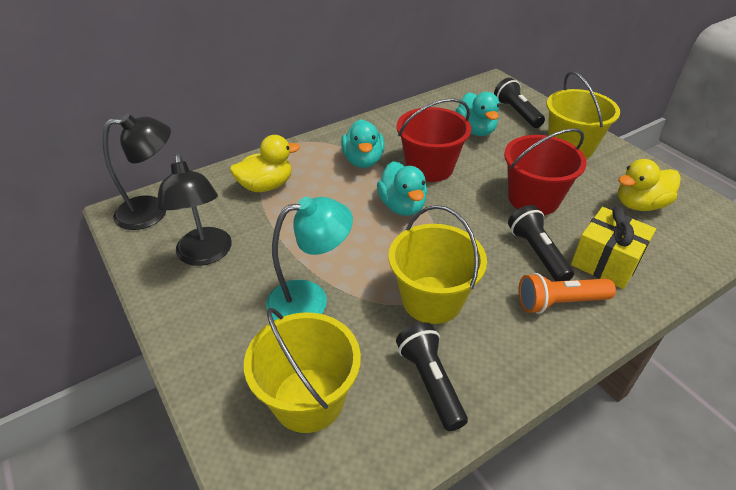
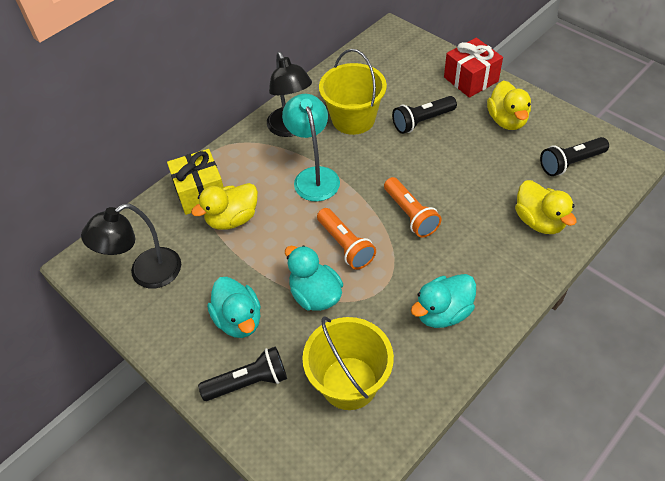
orange flashlight: [519,273,616,314] = 1 -> [317,208,376,270] [384,177,442,238] = 2
red bucket: [397,98,471,182] [504,128,587,215] = 2 -> none = 0
red gift: none = 0 -> [444,38,503,98] = 1
yellow bucket: [244,308,361,433] [389,205,487,324] [546,71,620,159] = 3 -> [302,316,394,410] [319,49,387,135] = 2
yellow duck: [230,135,300,192] [618,159,681,211] = 2 -> [191,183,258,230] [487,81,531,130] [515,180,577,234] = 3

